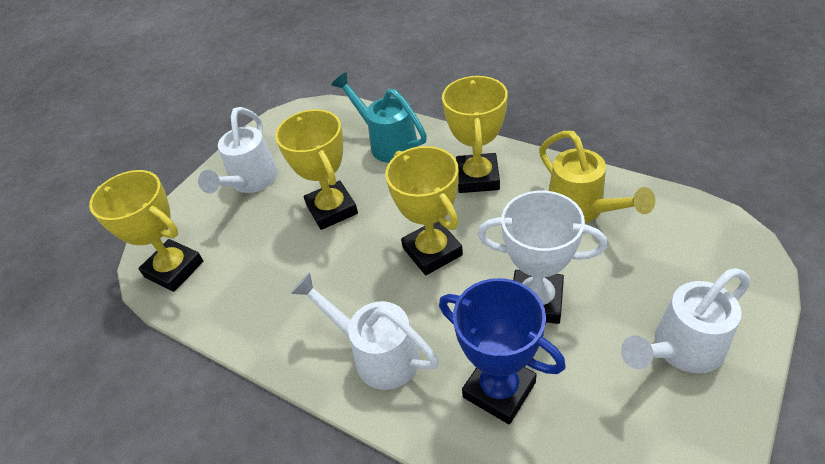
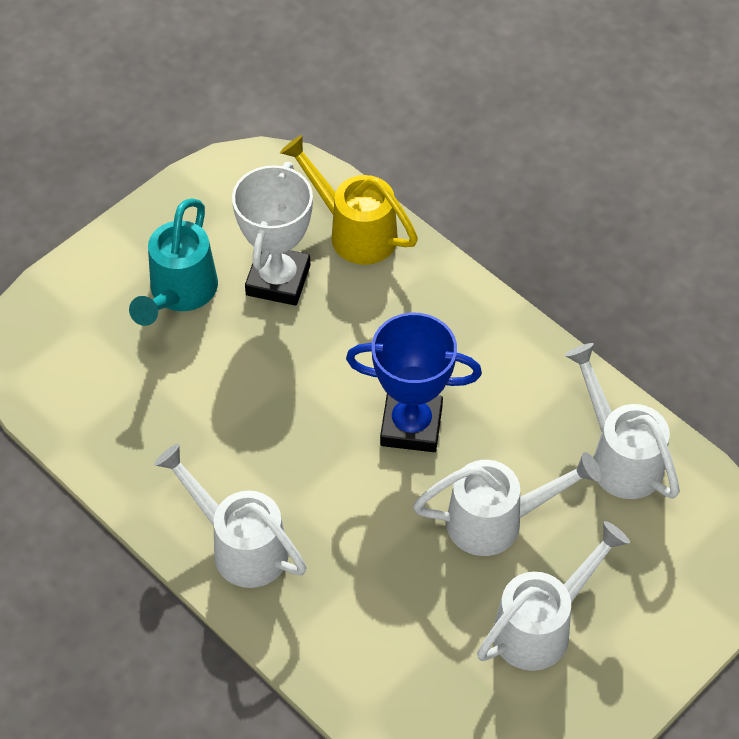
white watering can: [198,107,278,193] [291,272,439,390] [621,268,750,373] = 3 -> [154,444,307,588] [413,452,601,556] [477,521,630,671] [565,343,680,499] = 4
yellow trophy: [89,170,203,292] [275,109,358,230] [385,146,463,275] [442,76,508,193] = 4 -> none = 0

